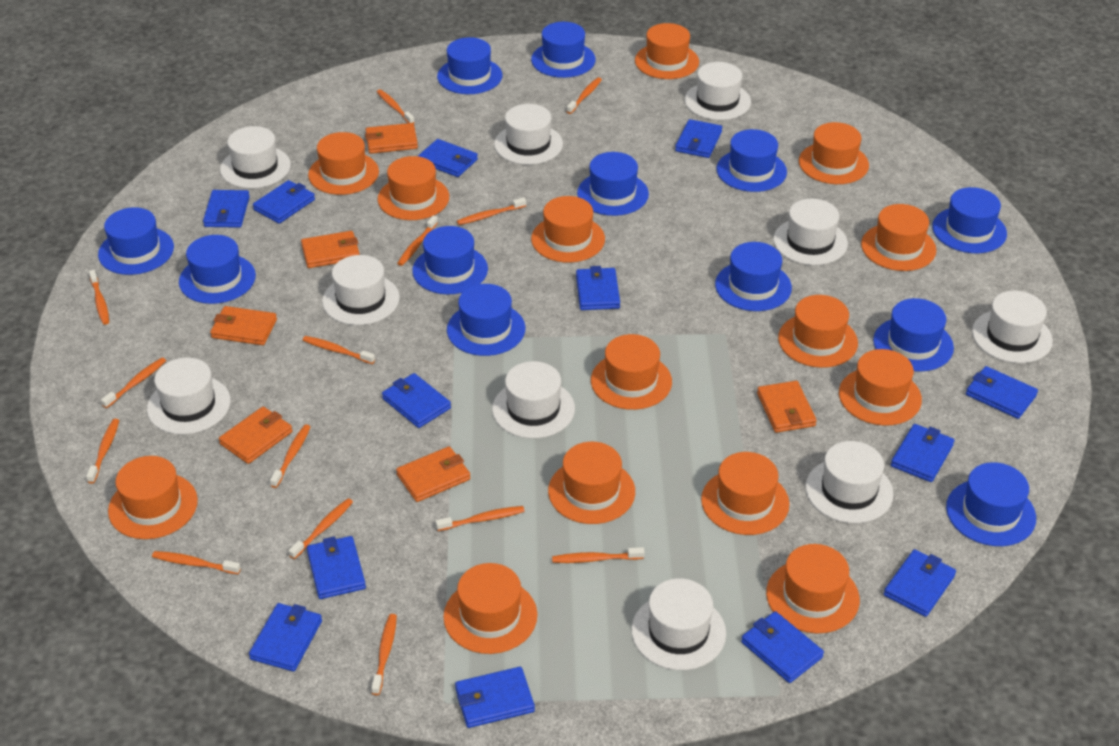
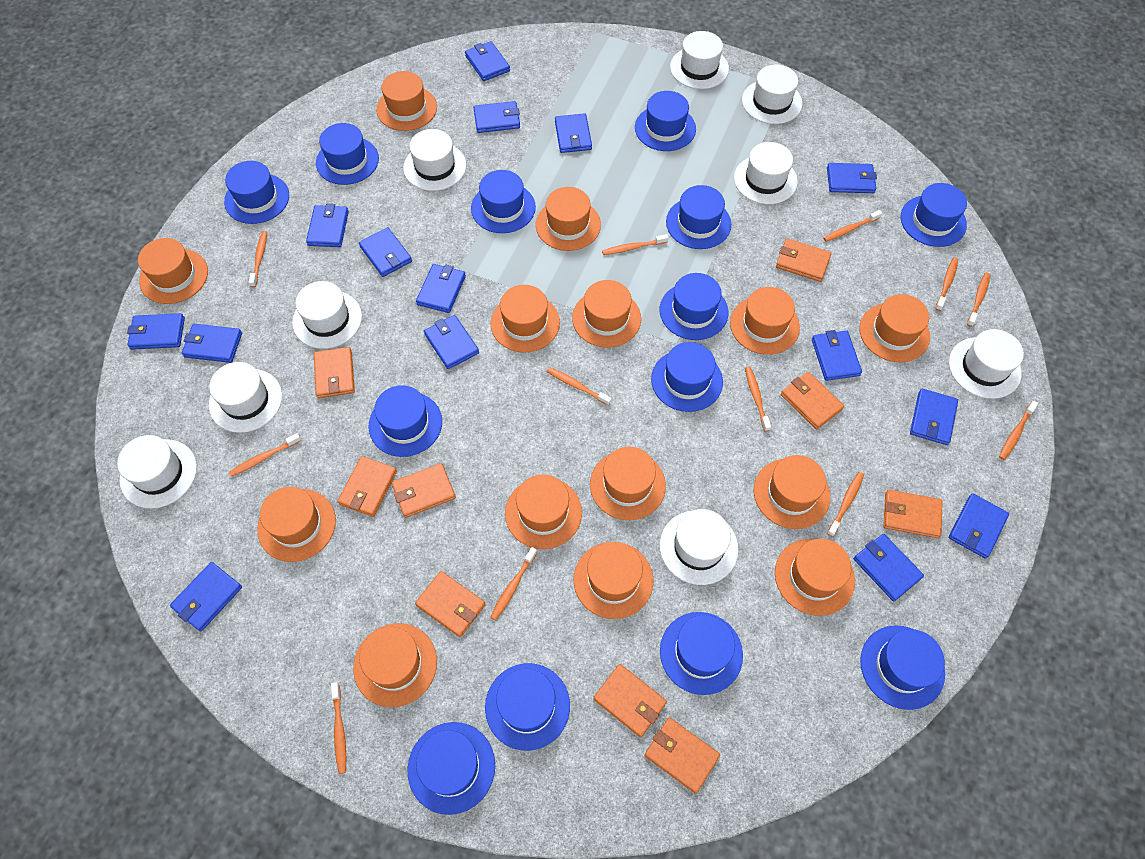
blue hat: [98,207,174,275] [179,235,256,304] [412,226,488,294] [437,37,503,94] [447,284,525,356] [531,22,596,78] [577,152,649,216] [715,242,792,311] [716,129,787,192] [873,298,954,371] [932,187,1007,253] [946,462,1036,546] = 12 -> [224,161,289,224] [316,123,379,185] [368,385,442,457] [407,722,495,815] [471,170,536,233] [485,663,570,751] [635,91,696,151] [651,342,723,412] [660,273,728,340] [660,612,743,695] [666,185,731,249] [860,625,945,710] [901,183,967,247] = 13
blue wallet: [203,190,250,228] [249,603,322,671] [253,180,315,224] [307,536,366,599] [382,373,451,428] [418,139,478,177] [455,667,535,728] [576,266,620,310] [675,119,722,158] [741,611,824,683] [884,549,956,617] [891,424,955,482] [966,366,1038,419] = 13 -> [127,313,185,349] [170,562,242,631] [182,324,242,363] [306,204,349,247] [359,227,412,277] [416,264,466,313] [424,315,479,369] [465,41,510,81] [473,101,520,133] [555,113,592,153] [812,330,862,381] [827,163,877,193] [854,534,924,601] [910,389,958,445] [949,493,1009,559] = 15
orange toothbrush: [86,419,119,484] [89,270,109,325] [101,357,166,408] [152,551,241,574] [270,424,310,488] [288,498,353,559] [303,336,375,364] [371,614,397,695] [377,89,415,124] [397,216,438,266] [436,506,525,531] [457,197,526,225] [552,547,645,563] [567,77,602,114] = 14 -> [229,433,301,477] [249,231,267,287] [331,682,346,774] [490,547,537,620] [547,367,612,406] [602,234,668,255] [745,367,771,432] [823,210,882,242] [827,472,864,537] [935,257,958,311] [967,273,990,327] [999,400,1038,460] = 12
orange wallet: [210,306,277,345] [219,407,292,464] [301,231,360,268] [365,123,418,154] [396,446,470,502] [757,381,817,433] = 6 -> [314,347,355,398] [337,456,397,517] [392,463,456,518] [415,571,486,637] [593,664,667,737] [644,717,720,794] [776,238,832,282] [781,372,844,429] [883,490,942,538] = 9
white hat: [147,358,231,434] [220,126,291,189] [322,255,400,325] [492,361,575,439] [494,104,563,165] [631,578,726,670] [684,62,751,120] [773,199,848,265] [805,441,894,523] [972,291,1053,363] = 10 -> [117,435,197,509] [209,362,282,433] [292,281,362,349] [403,129,466,191] [660,509,738,585] [670,31,729,89] [734,142,798,204] [742,65,802,124] [949,329,1024,399] = 9

